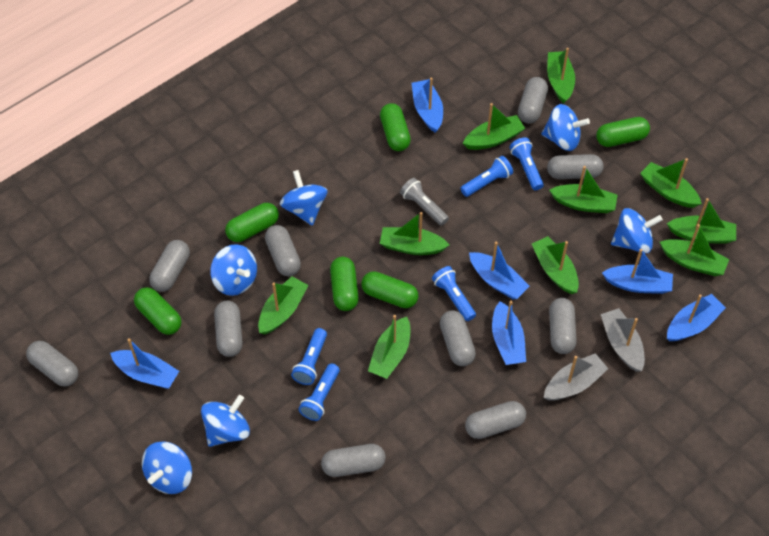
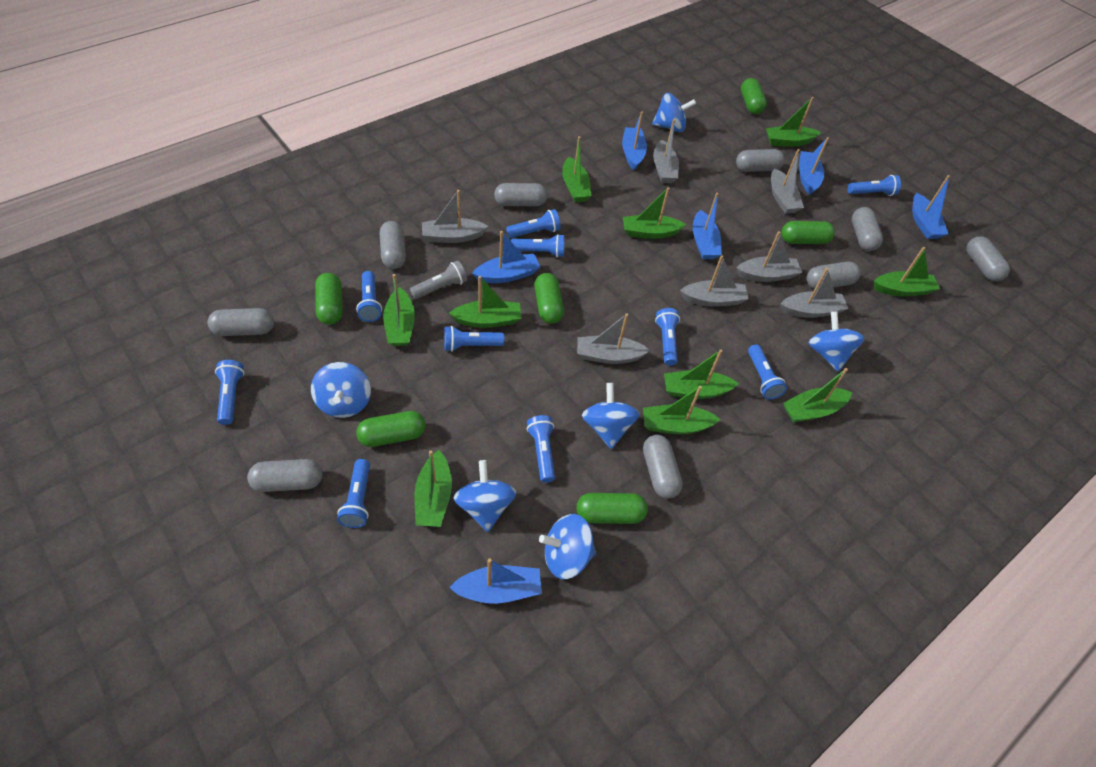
blue flashlight: [291,328,327,385] [299,363,340,421] [432,266,476,321] [460,156,513,197] [509,138,544,190] = 5 -> [215,360,244,425] [337,459,370,528] [356,271,382,322] [444,326,504,352] [506,209,560,238] [511,234,564,258] [527,415,555,483] [655,308,680,366] [748,344,787,400] [848,175,901,196] = 10
grey boat: [544,353,608,401] [601,308,645,372] = 2 -> [422,190,488,243] [577,313,650,364] [653,119,679,183] [680,256,749,307] [736,231,802,282] [771,149,804,214] [780,268,849,318] = 7
grey capsule: [26,341,78,387] [149,240,190,292] [214,301,243,357] [265,225,301,276] [321,444,385,477] [440,310,476,366] [465,401,526,439] [518,77,548,123] [547,154,604,179] [549,298,577,354] = 10 -> [208,308,274,336] [247,459,323,492] [380,221,406,269] [494,183,547,206] [643,435,683,499] [736,149,785,172] [807,262,861,289] [852,207,883,251] [966,236,1010,281] = 9

